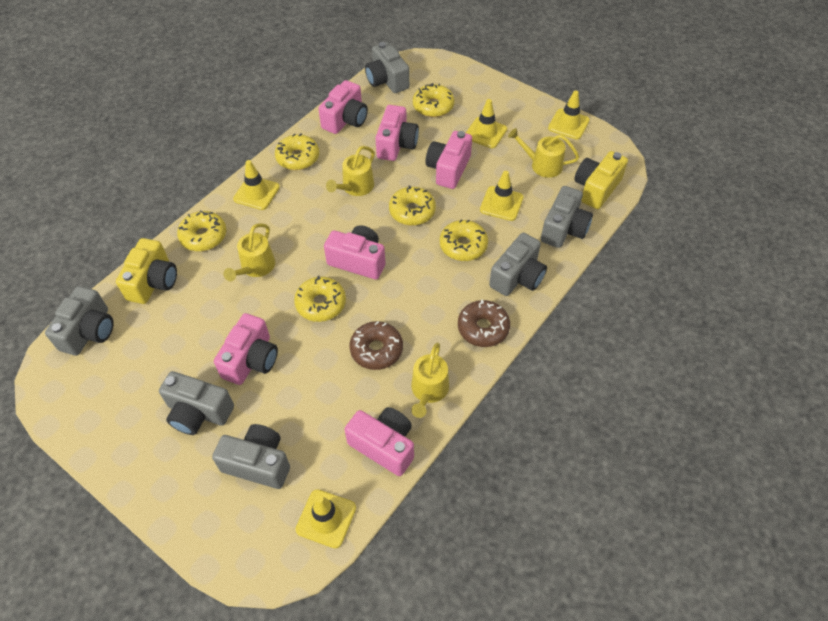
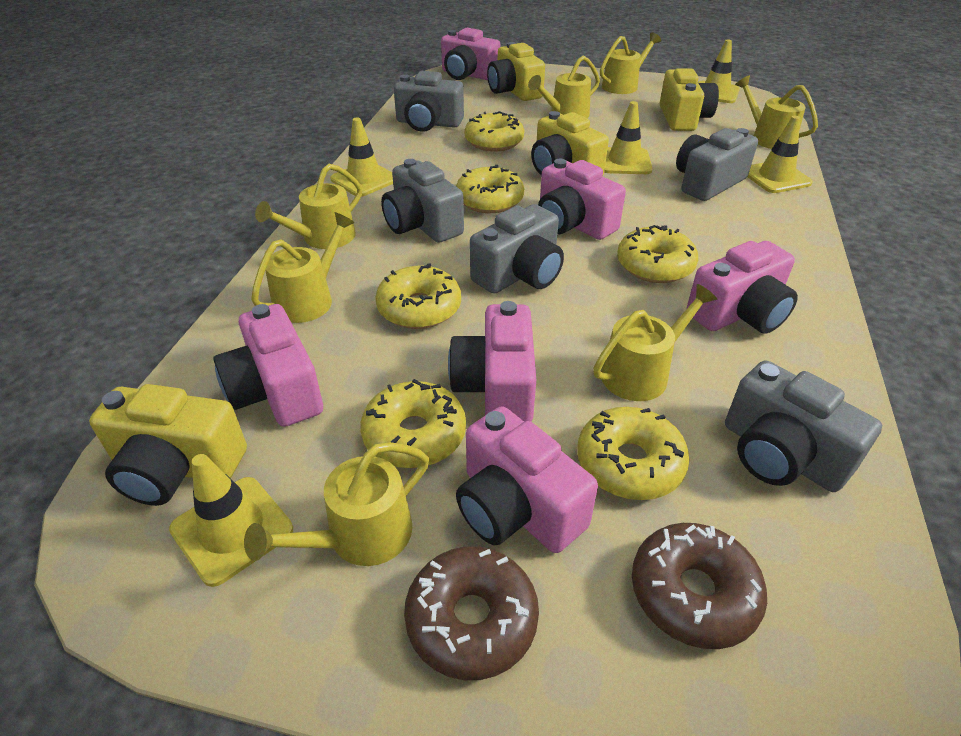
grey camera: [45,286,114,356] [159,371,234,435] [212,424,290,489] [365,42,410,93] [489,233,547,296] [541,186,593,248] = 6 -> [381,159,464,243] [394,71,464,132] [470,204,564,294] [676,128,758,201] [725,360,882,492] = 5
yellow camera: [116,238,177,304] [574,151,628,209] = 2 -> [89,384,247,506] [487,42,545,101] [531,111,609,175] [660,68,719,131] = 4
yellow watering can: [224,223,275,281] [326,146,375,196] [411,343,449,418] [508,128,579,178] = 4 -> [244,442,429,566] [251,212,355,323] [255,164,362,249] [528,56,600,118] [593,284,717,401] [600,32,661,94] [735,75,818,149] = 7

